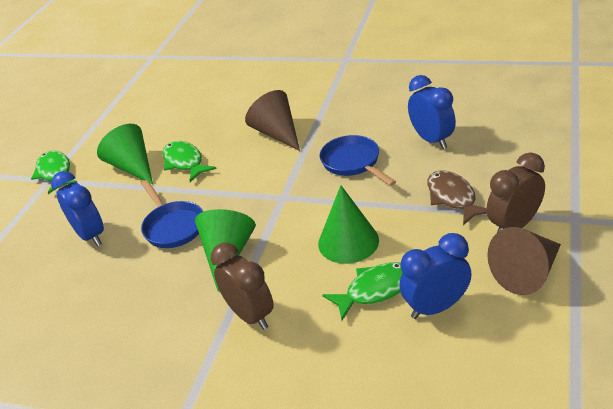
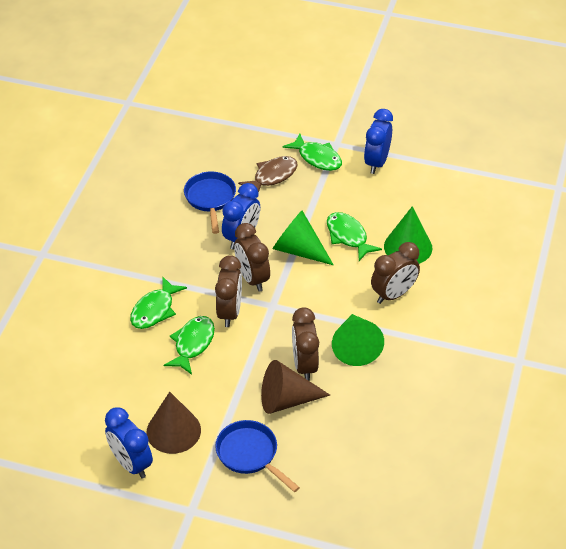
brown clock: [211,242,274,330] [486,153,545,232] = 2 -> [215,255,242,327] [234,223,270,292] [292,307,319,381] [371,242,420,304] = 4
green fish: [31,151,78,194] [163,141,217,182] [323,262,403,320] = 3 -> [130,276,187,329] [164,316,215,375] [283,134,342,171] [327,212,382,261] = 4

